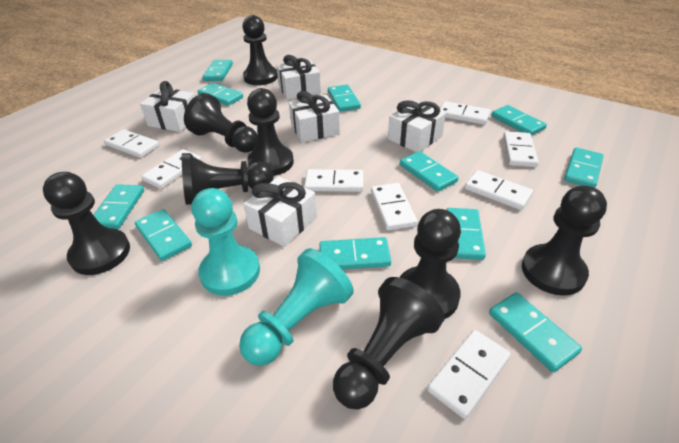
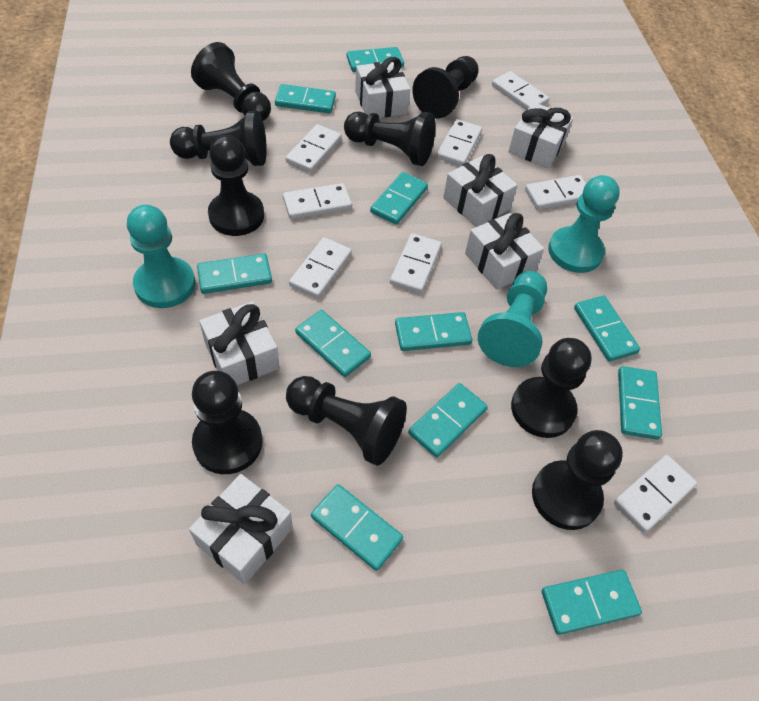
black pawn: [43,172,130,275] [182,153,274,205] [184,93,257,153] [243,15,278,85] [247,88,294,176] [333,277,445,410] [399,209,461,319] [522,185,607,296] = 8 -> [170,111,267,166] [191,42,271,121] [192,371,262,474] [208,135,264,236] [286,376,407,466] [344,111,436,166] [412,56,479,119] [511,338,592,438] [532,430,623,530] = 9
turquoise pawn: [191,188,260,296] [239,248,354,366] = 2 -> [127,205,195,308] [478,271,547,367] [548,175,620,273] = 3
white gift: [140,81,195,132] [243,176,317,247] [276,55,321,100] [289,91,340,142] [388,100,446,152] = 5 -> [189,474,293,584] [199,301,280,385] [355,57,410,118] [443,154,518,227] [465,213,544,290] [508,102,573,168] = 6

